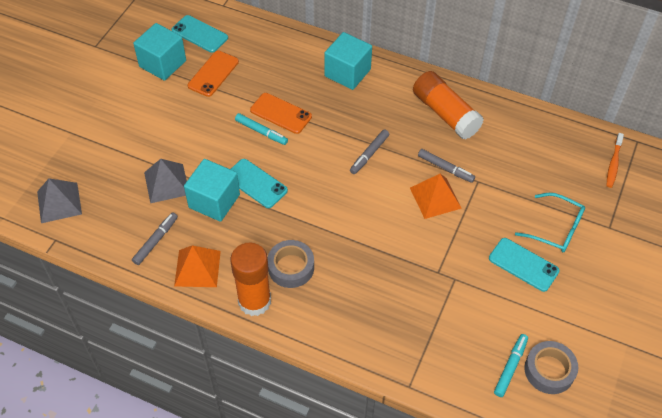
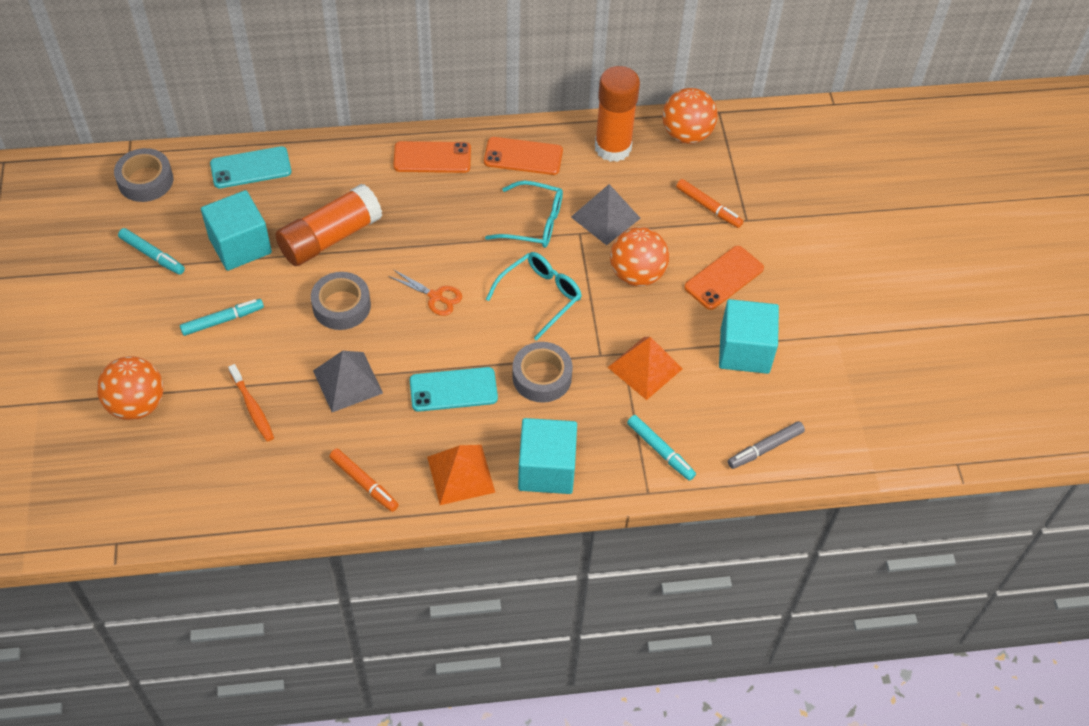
grey marker: [132,213,178,265] [350,129,389,174] [418,149,475,183] = 3 -> [728,421,805,469] = 1
grey tape: [268,240,314,288] [524,341,578,394] = 2 -> [114,148,173,202] [311,272,371,330] [512,342,573,403] = 3
orange ball: none = 0 -> [97,356,163,420] [610,227,669,287] [662,88,718,144] = 3
orange marker: none = 0 -> [329,448,399,512] [676,179,743,228] = 2
orange phone: [188,51,239,97] [250,93,312,134] = 2 -> [393,141,471,173] [484,137,563,175] [684,246,764,310] = 3
orange scissors: none = 0 -> [388,269,462,316] = 1
turquoise glasses: [515,193,585,252] = 1 -> [485,181,563,248] [486,252,582,341] = 2
turquoise marker: [235,113,288,145] [494,334,528,397] = 2 -> [118,228,185,275] [180,299,264,336] [627,415,696,481] = 3
turquoise phone: [171,15,228,53] [231,159,288,208] [489,238,560,292] = 3 -> [210,146,292,188] [410,367,498,412] = 2

